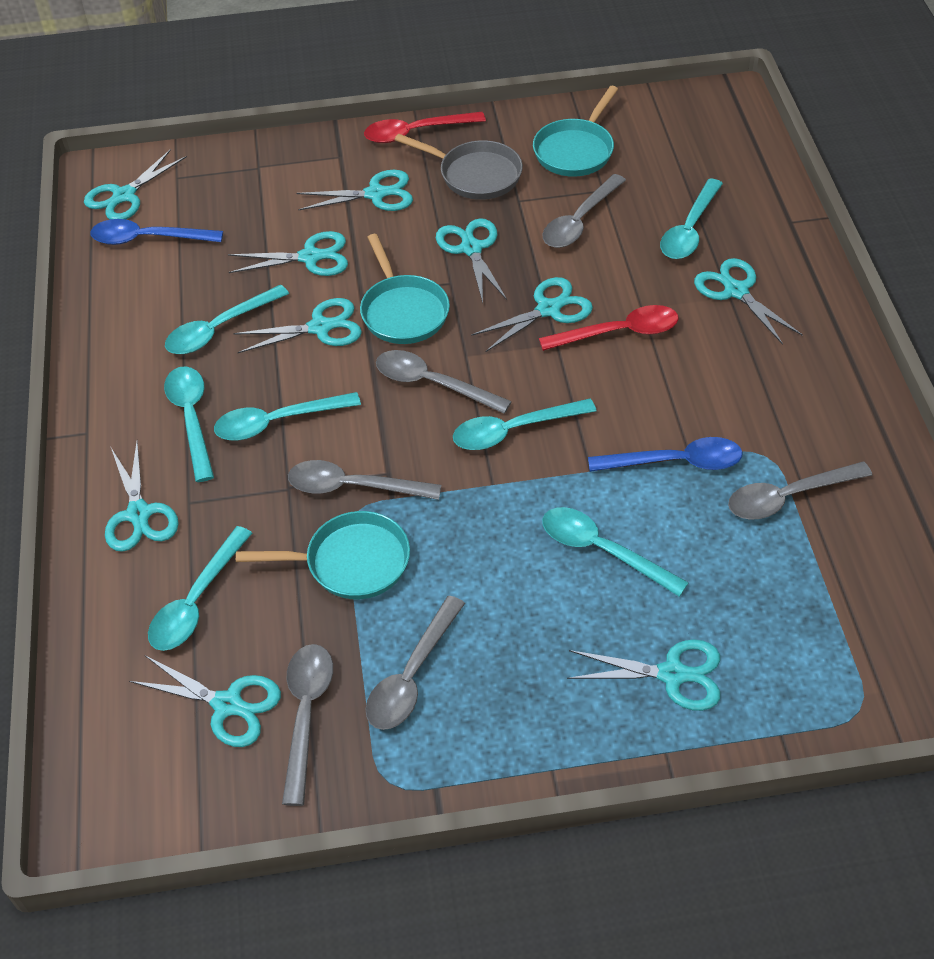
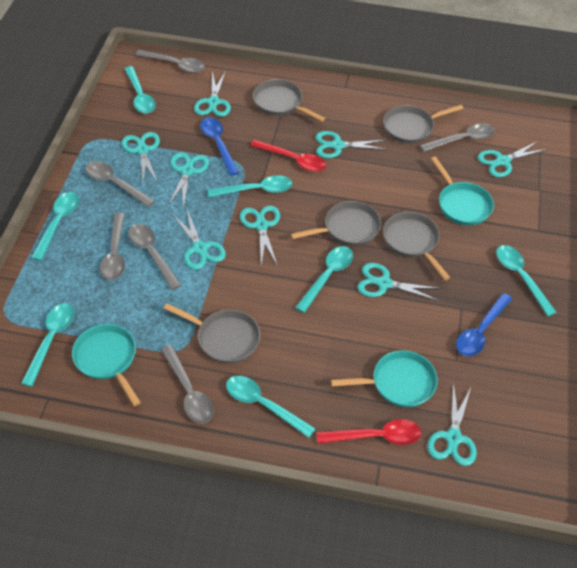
grey pan: [395,134,523,200] = 1 -> [164,303,260,364] [253,79,325,122] [291,201,381,246] [383,105,464,144] [383,212,450,280] = 5
turquoise scissors: [84,149,187,219] [105,441,179,552] [129,656,281,747] [228,231,348,276] [233,298,362,353] [297,170,413,211] [436,218,507,303] [471,277,593,352] [567,639,720,711] [694,258,803,345] = 10 -> [122,132,160,183] [168,152,209,209] [173,210,226,270] [194,71,231,117] [240,205,280,265] [315,131,388,158] [357,263,441,301] [427,383,477,466] [478,141,548,178] = 9

